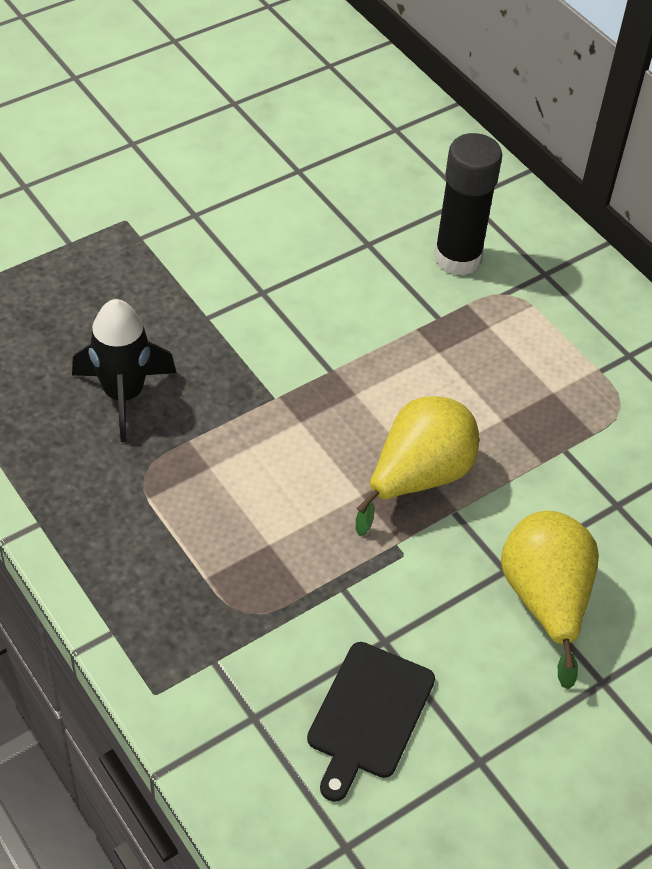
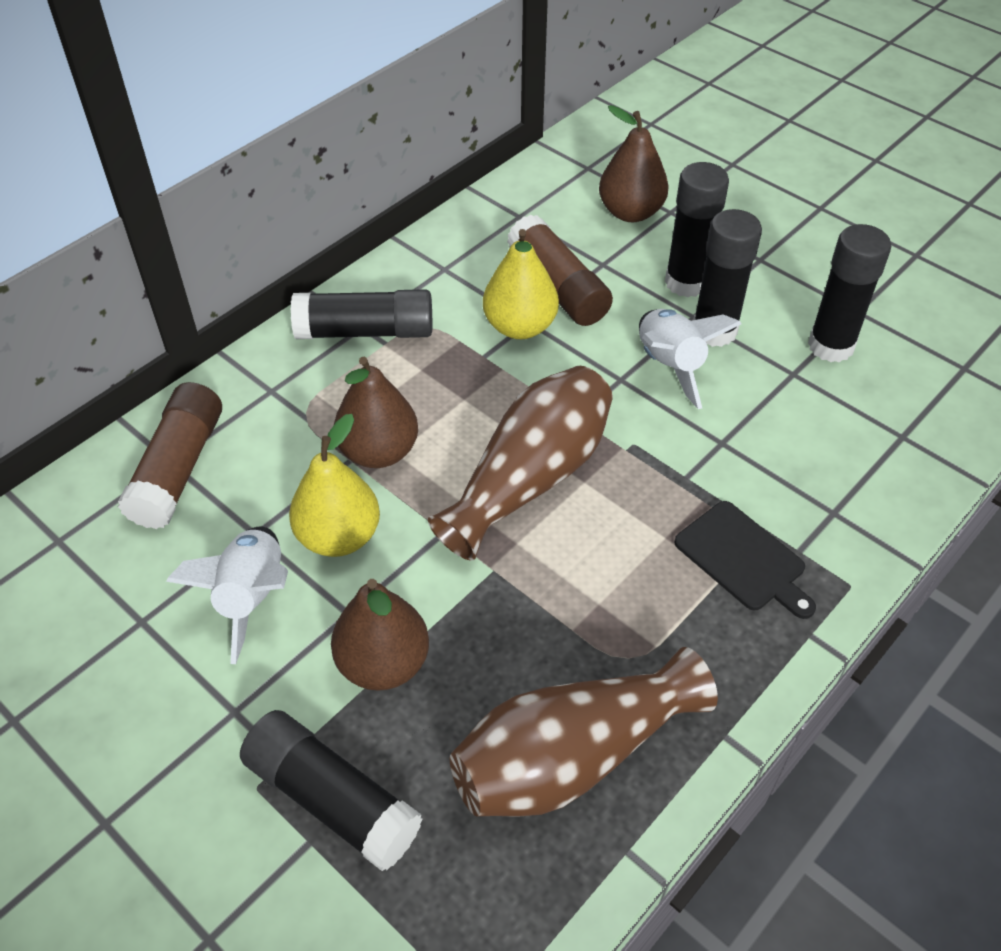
black glue stick: [434,133,502,276] = 1 -> [240,710,422,871] [291,289,432,339] [665,162,729,298] [693,209,762,347] [808,224,891,362] = 5
black rocket: [72,299,176,442] = 1 -> none = 0
brown glue stick: none = 0 -> [118,382,222,529] [507,214,613,326] = 2
brown pear: none = 0 -> [331,579,429,691] [334,357,418,468] [599,105,669,222] = 3
brown vase: none = 0 -> [428,366,613,561] [450,647,718,817] = 2
white rocket: none = 0 -> [166,526,288,664] [639,309,742,409] = 2

